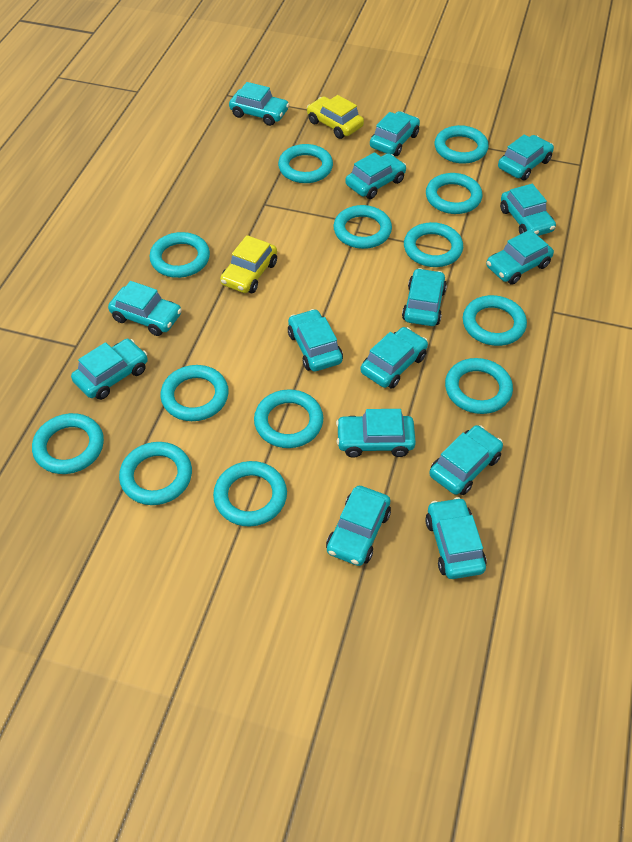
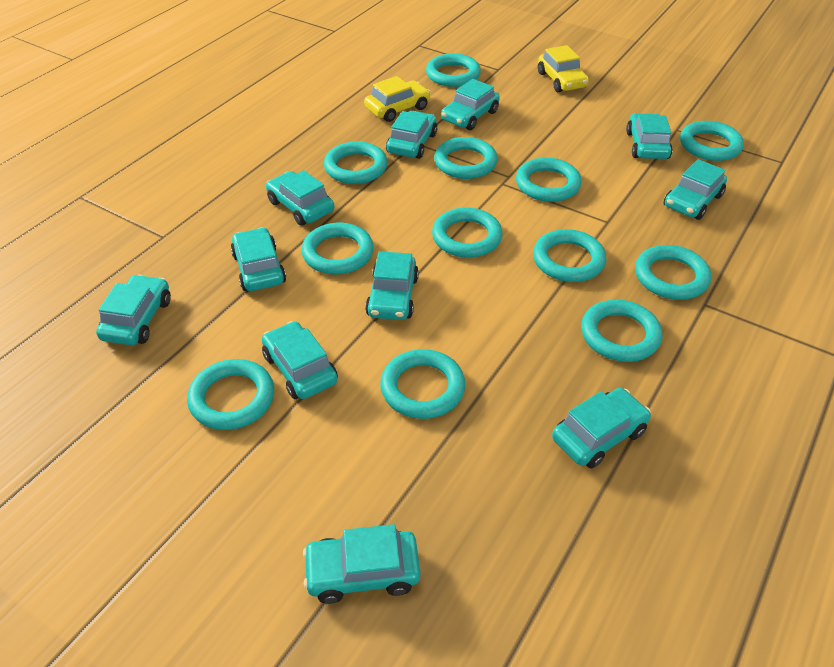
turquoise car: [71,339,148,400] [108,281,182,336] [229,82,289,126] [288,309,343,371] [326,486,391,566] [336,409,416,458] [345,152,406,199] [360,327,428,389] [370,111,420,156] [402,268,447,326] [425,497,487,579] [429,425,503,495] [486,230,554,285] [498,135,554,180] [500,184,556,236] = 15 -> [96,274,171,345] [231,227,286,291] [262,321,338,399] [266,170,334,226] [303,524,420,604] [365,251,419,320] [386,111,438,159] [441,79,500,130] [552,388,651,469] [626,113,672,159] [664,159,727,220] = 11
turquoise ring: [32,413,104,474] [119,442,192,505] [150,232,210,278] [161,365,229,421] [213,461,287,527] [254,389,323,448] [278,144,333,183] [334,205,392,249] [404,222,463,267] [426,173,483,214] [435,125,489,164] [445,358,513,414] [463,295,527,346] = 13 -> [187,359,274,430] [301,223,374,274] [324,142,388,184] [380,349,465,419] [426,53,481,87] [432,207,503,258] [434,137,498,179] [516,157,582,202] [533,229,606,282] [581,300,663,362] [635,245,711,300] [680,121,744,161] = 12

